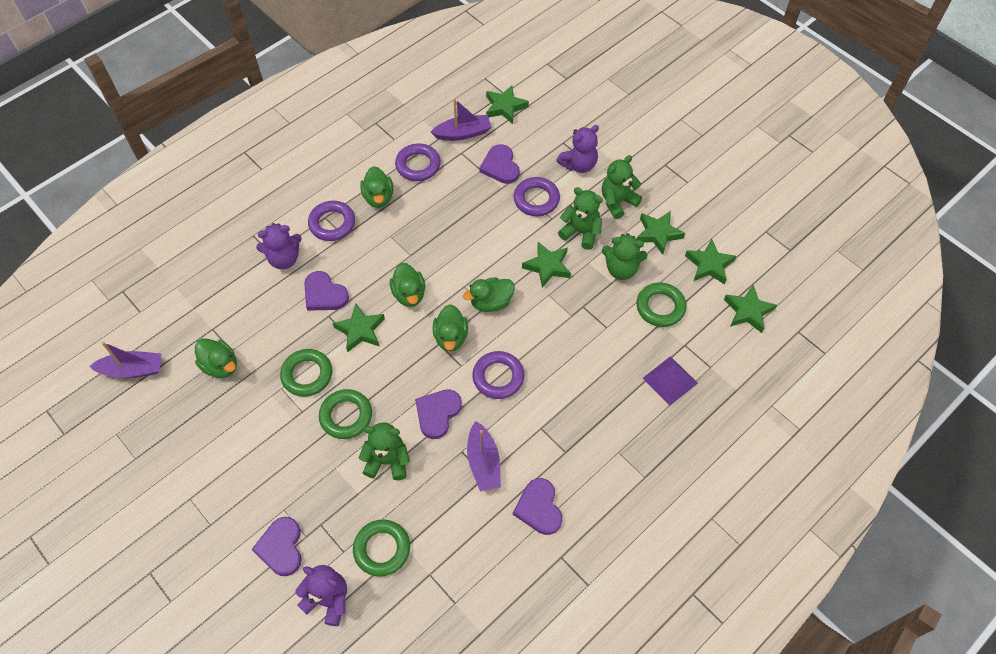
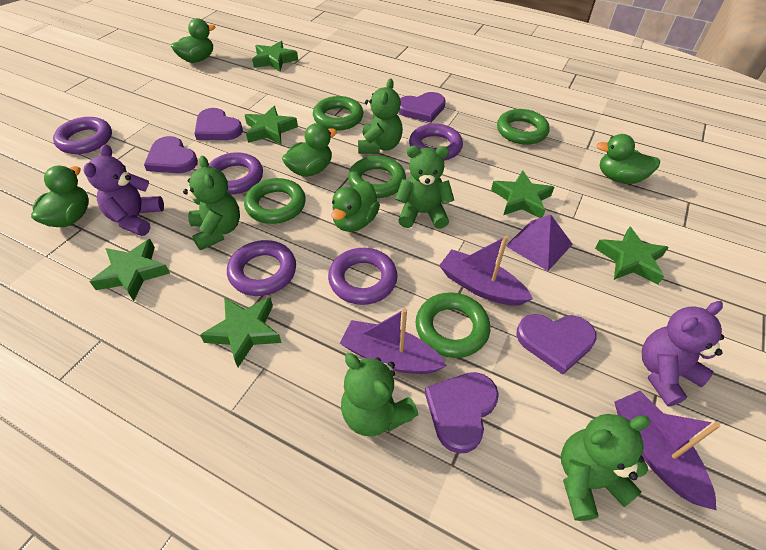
green ring: [280,349,332,397] [319,389,372,439] [353,519,410,577] [636,282,686,327] = 4 -> [244,178,306,224] [313,96,363,131] [348,156,406,198] [416,292,490,358] [497,109,550,145] = 5
green teddy bear: [359,422,410,480] [558,187,603,250] [602,155,642,219] [602,233,647,280] = 4 -> [183,156,240,250] [341,353,418,436] [358,79,403,154] [395,146,454,229] [561,414,650,521] = 5
purple ring: [308,201,355,241] [395,143,441,181] [472,351,525,399] [514,177,560,216] = 4 -> [53,117,112,154] [209,152,263,194] [227,240,296,296] [328,248,398,305] [409,124,463,161] = 5
purple teddy bear: [256,223,302,269] [295,565,347,626] [556,125,599,173] = 3 -> [83,144,164,236] [642,301,724,406] = 2

